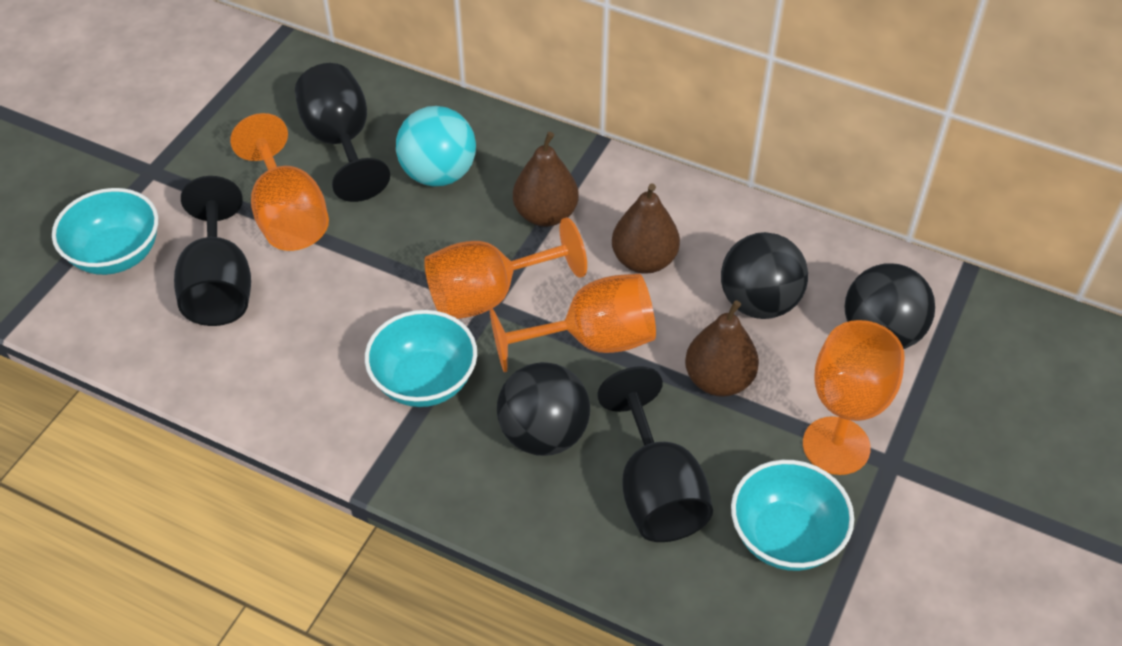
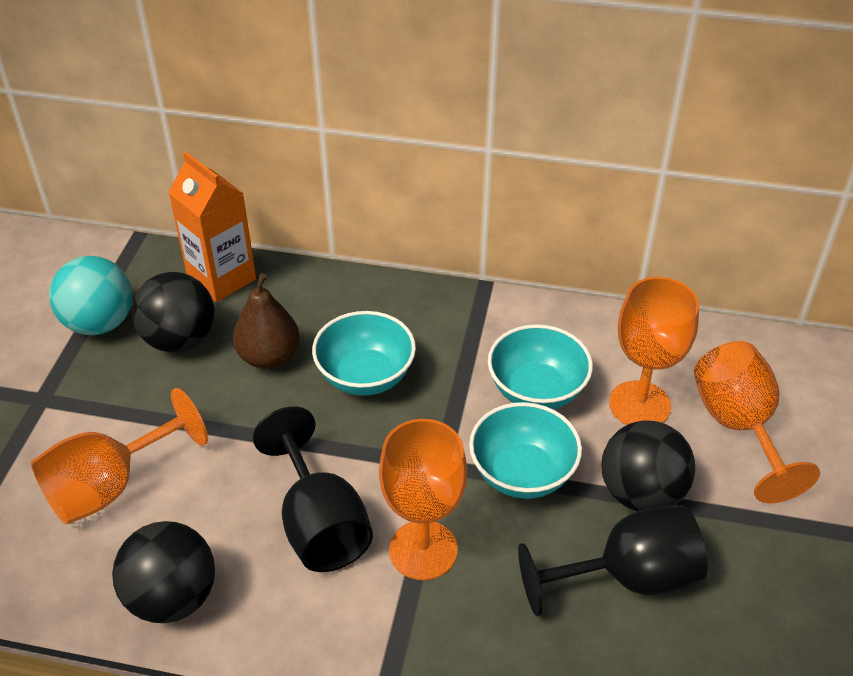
black goblet: [174,176,251,326] [295,63,390,202] [597,366,713,542] = 3 -> [253,406,373,572] [518,505,707,616] = 2
brown pear: [513,132,579,227] [612,184,680,274] [685,300,759,397] = 3 -> [233,273,300,369] = 1
orange carton: none = 0 -> [168,152,256,303] = 1

